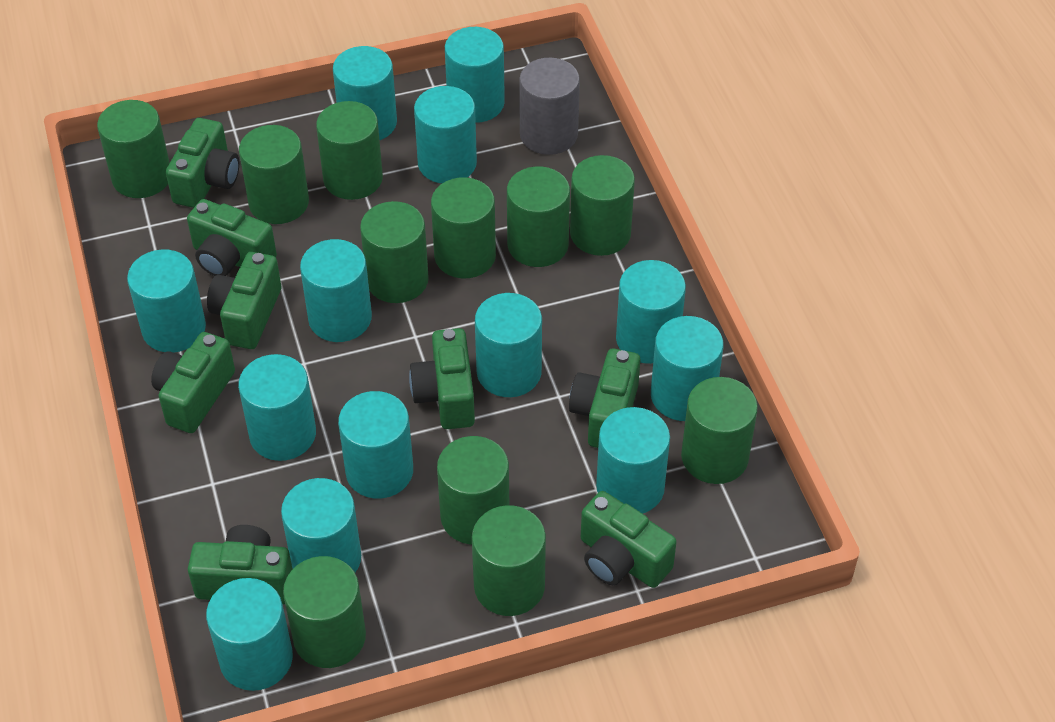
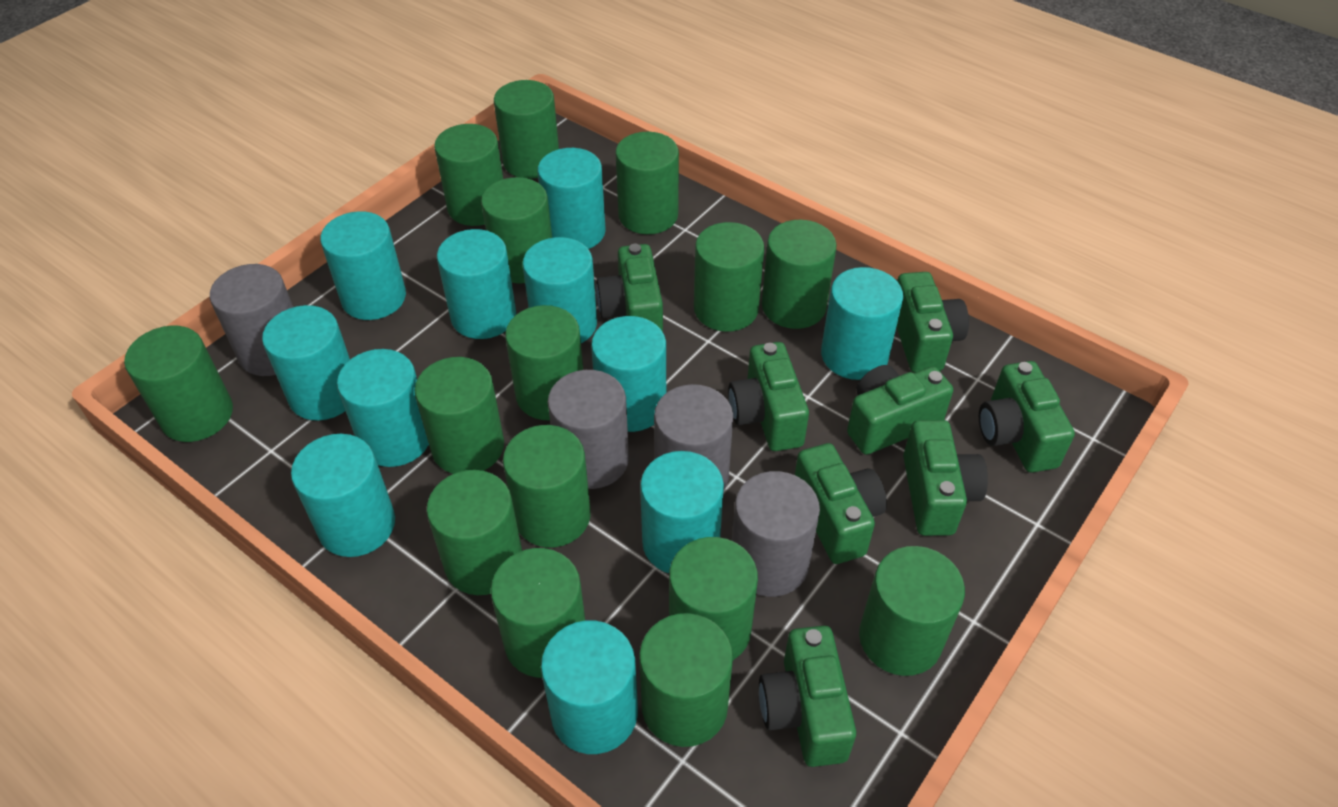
green cylinder: [97,100,170,198] [239,125,309,224] [283,556,366,668] [316,101,383,200] [360,201,429,303] [431,177,496,278] [437,436,509,545] [472,505,546,616] [507,167,570,267] [570,155,635,256] [681,377,758,484] = 11 -> [124,326,233,442] [414,357,504,474] [426,470,522,595] [434,124,503,226] [481,177,552,283] [491,548,585,678] [494,80,559,179] [503,425,591,548] [505,305,583,420] [615,132,679,234] [639,613,733,747] [669,537,758,660] [694,222,765,332] [762,220,837,329] [859,546,965,676] = 15
grey cylinder: [519,58,580,155] = 1 -> [210,264,293,376] [548,370,629,489] [654,384,733,489] [732,471,820,597] = 4
turquoise cylinder: [127,249,206,353] [206,578,293,691] [238,354,316,461] [281,478,361,572] [300,239,372,342] [333,46,397,140] [338,391,413,499] [414,86,477,184] [445,27,505,123] [475,293,542,397] [596,407,670,514] [616,260,686,364] [651,316,723,421] = 13 -> [262,305,350,421] [291,434,395,557] [320,211,406,320] [337,349,429,467] [437,229,516,339] [522,237,597,343] [538,148,606,249] [541,620,638,754] [591,316,666,432] [640,451,724,573] [821,267,903,380] = 11

